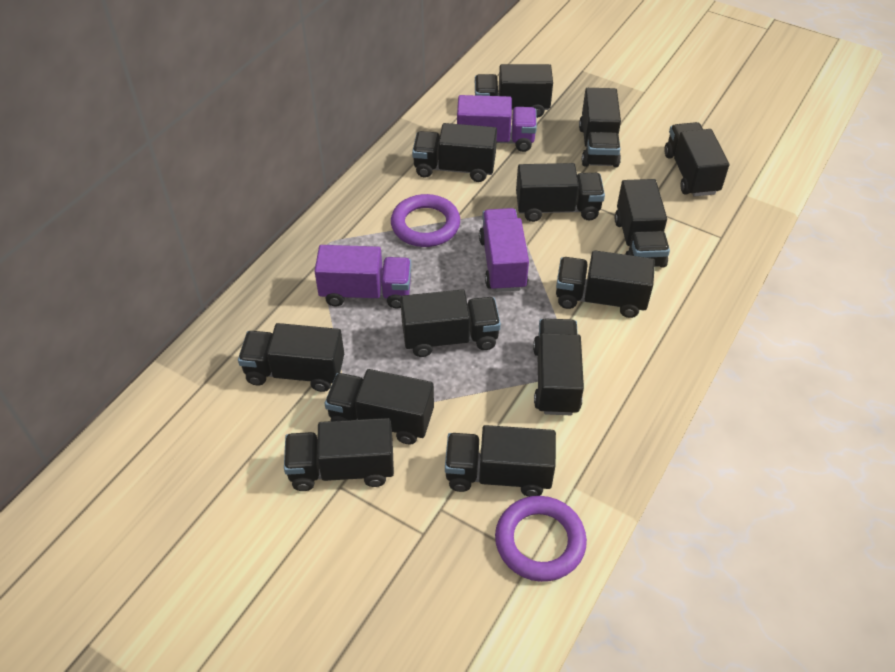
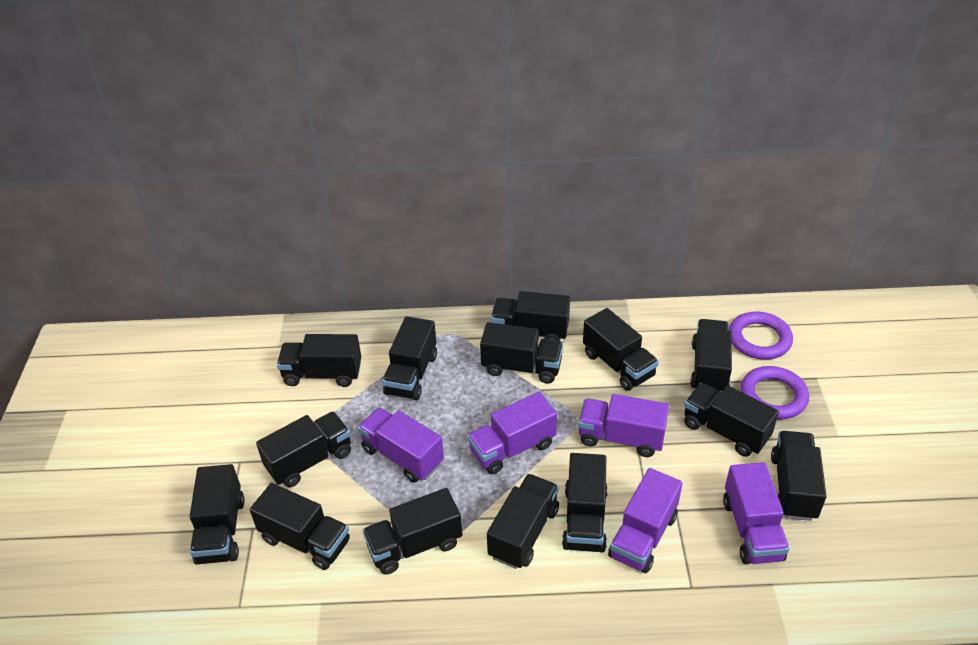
black truck: [238,323,344,392] [284,418,394,491] [325,369,434,445] [400,289,501,357] [412,123,497,182] [445,425,556,497] [475,64,553,118] [516,163,605,222] [533,319,584,415] [556,250,655,318] [579,88,621,167] [615,179,670,268] [664,122,729,197] = 13 -> [189,464,245,565] [250,483,350,570] [256,411,351,487] [277,334,361,387] [362,488,463,574] [382,316,437,400] [480,322,563,384] [487,474,559,569] [491,291,570,341] [562,453,608,552] [583,308,659,391] [684,383,779,457] [690,319,732,393] [771,431,827,521] = 14
purple truck: [315,245,411,309] [457,95,537,152] [479,208,529,292] = 3 -> [358,407,444,483] [467,392,557,474] [578,394,669,457] [608,468,682,573] [723,462,790,564] = 5

